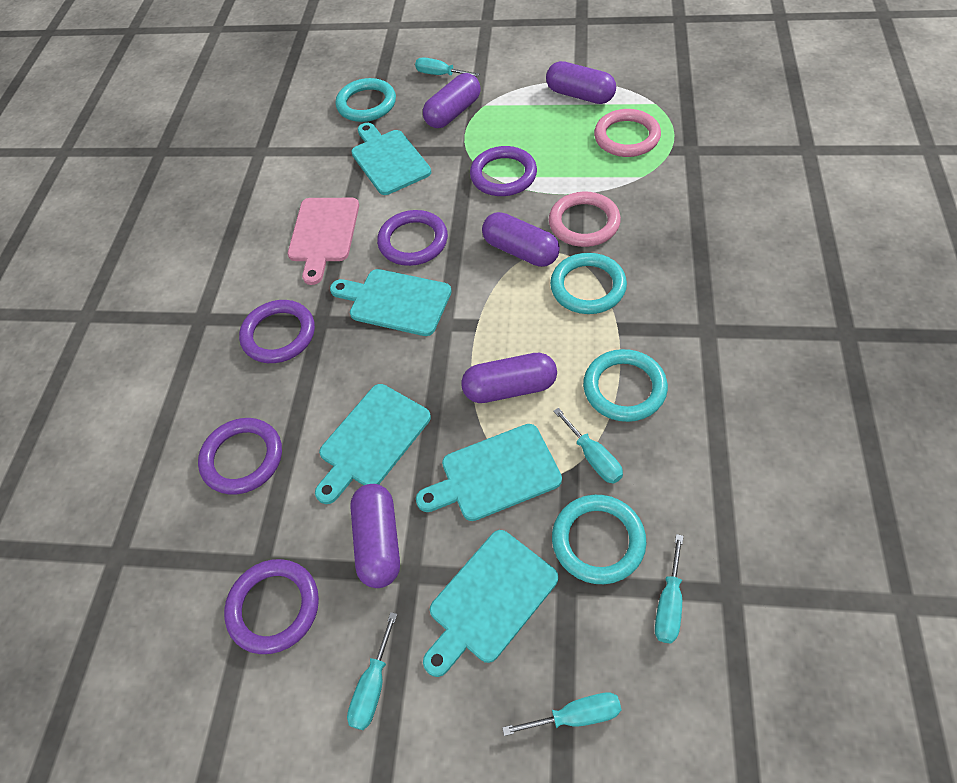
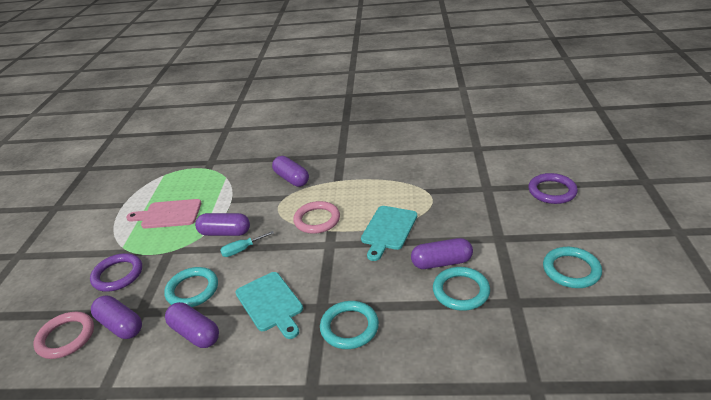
purple ring: [198,418,282,494] [224,559,319,654] [239,300,315,363] [377,210,448,266] [470,146,537,196] = 5 -> [90,253,142,292] [528,173,578,204] = 2
turquoise cutting board: [315,384,431,504] [330,269,452,336] [351,123,431,195] [416,424,562,521] [423,530,558,677] = 5 -> [236,272,303,339] [361,206,417,261] = 2
turquoise screwdriver: [347,612,398,730] [415,57,480,77] [502,692,621,736] [553,408,623,484] [655,534,683,643] = 5 -> [220,231,274,257] = 1

